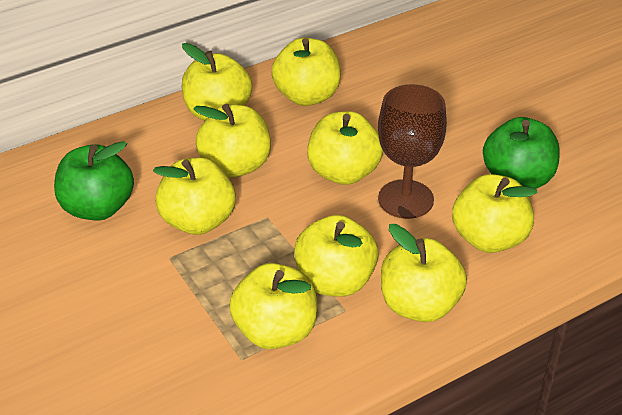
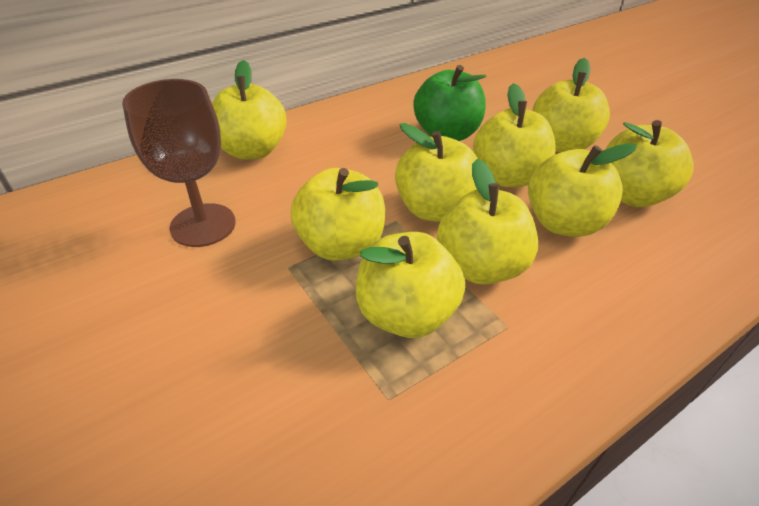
green apple: [54,141,134,221] [483,117,560,188] = 2 -> [414,65,486,141] = 1

